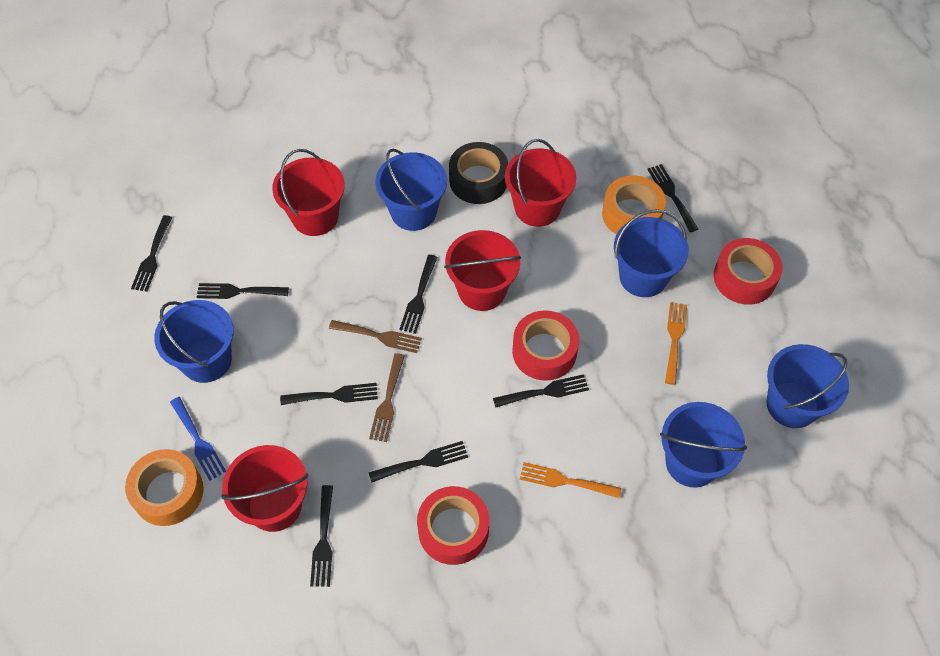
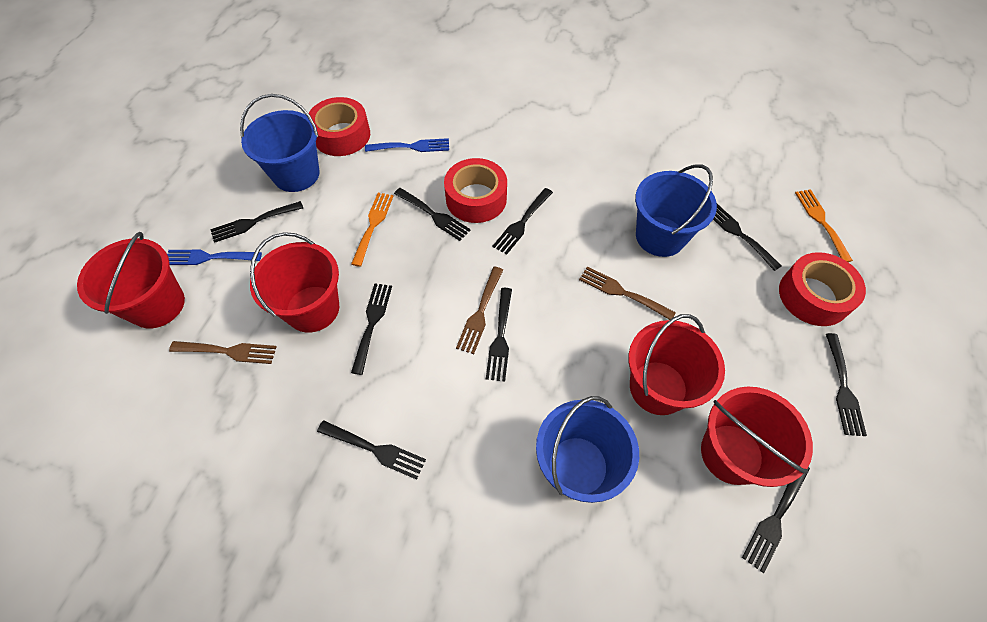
black fork: [131,215,172,292] [197,283,289,299] [280,383,378,405] [310,485,333,587] [369,441,468,483] [399,255,438,334] [493,374,589,407] [647,164,698,232] = 8 -> [210,201,303,243] [317,420,426,480] [351,283,392,375] [394,188,471,241] [486,288,512,381] [492,188,553,255] [713,204,781,271] [742,467,810,573] [826,333,867,436] = 9
black tape: [449,142,508,204] = 1 -> none = 0
blue bucket: [154,300,234,383] [375,149,447,231] [614,209,689,297] [660,402,747,488] [766,344,849,428] = 5 -> [240,94,319,192] [536,396,639,503] [635,164,717,257] = 3
blue fork: [170,397,226,481] = 1 -> [167,250,262,265] [365,138,449,152] = 2
brown fork: [329,320,422,353] [369,353,405,442] = 2 -> [169,341,277,364] [456,267,503,354] [579,266,676,320] = 3
orange tape: [125,449,204,526] [602,176,666,234] = 2 -> none = 0

